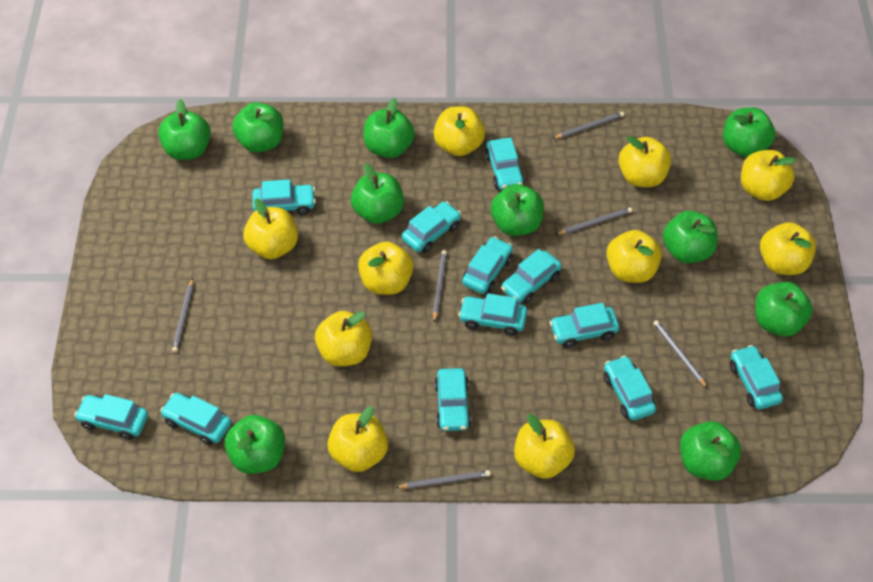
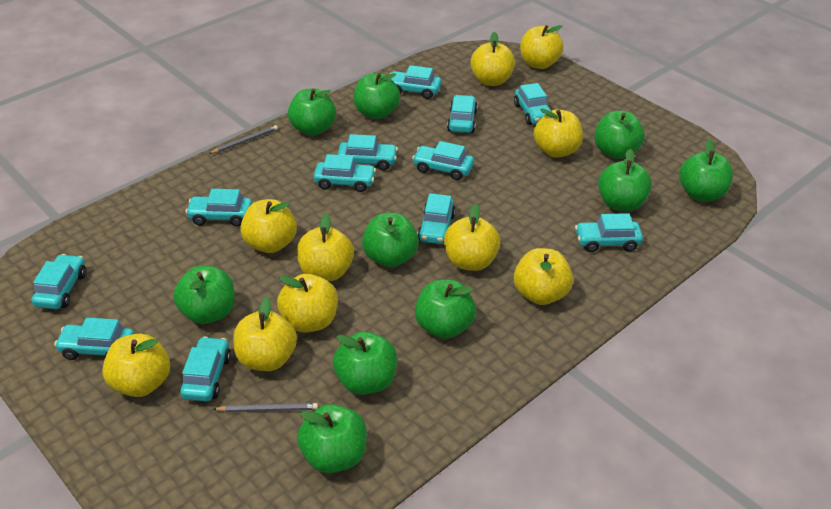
grey pencil: [172,278,193,352] [395,470,491,489] [433,250,447,322] [552,112,624,139] [555,207,632,235] [653,320,708,388] = 6 -> [209,125,278,154] [213,403,318,412] = 2

